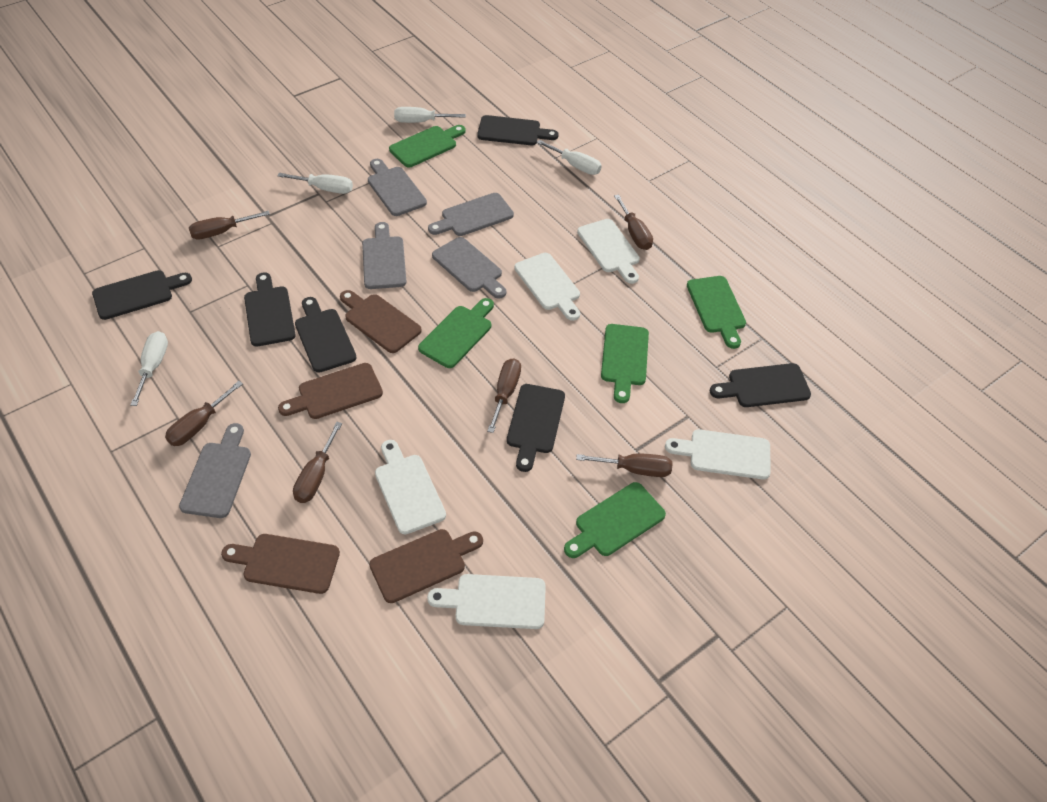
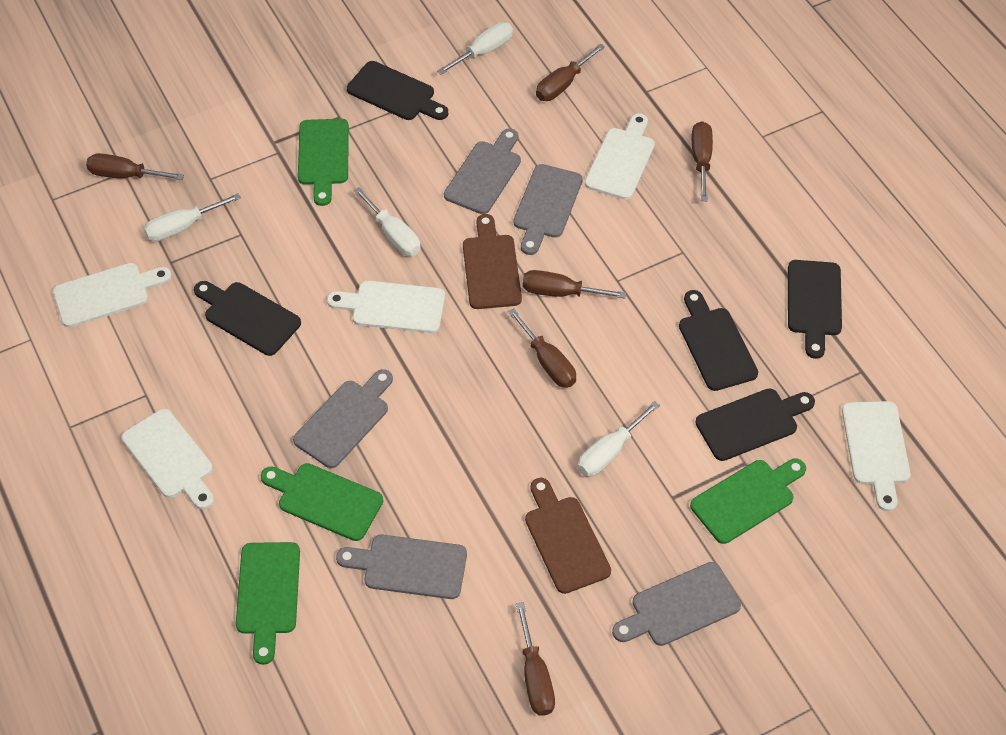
black cutting board: [92,270,192,320] [244,272,296,347] [295,297,357,372] [477,115,559,145] [507,384,565,472] [710,363,811,407] = 6 -> [194,281,301,356] [347,61,448,120] [679,290,758,391] [695,388,815,461] [788,260,842,359] = 5
brown cutting board: [221,534,340,594] [278,363,383,419] [340,290,422,353] [369,529,483,603] = 4 -> [463,214,522,309] [525,478,611,594] = 2
green cutting board: [389,125,466,167] [418,298,494,368] [564,482,666,558] [601,324,649,403] [687,276,746,349] = 5 -> [236,542,300,665] [261,463,383,541] [298,119,349,206] [690,459,806,544] = 4

